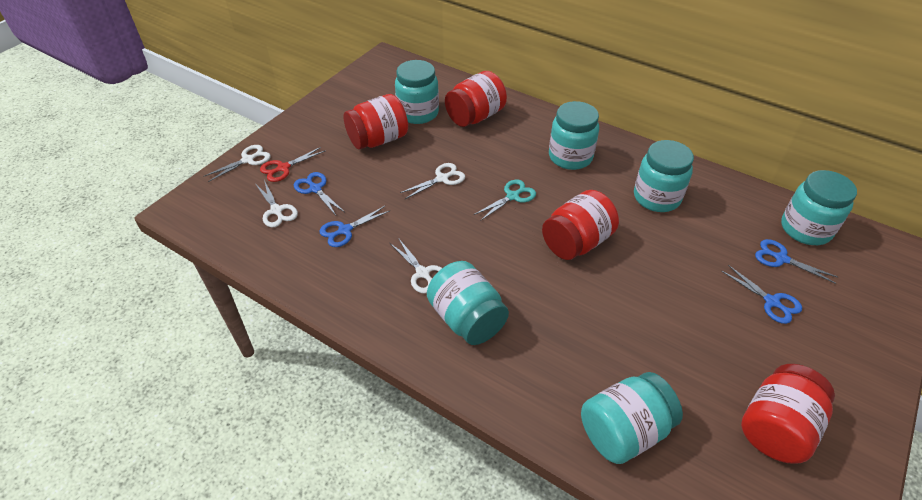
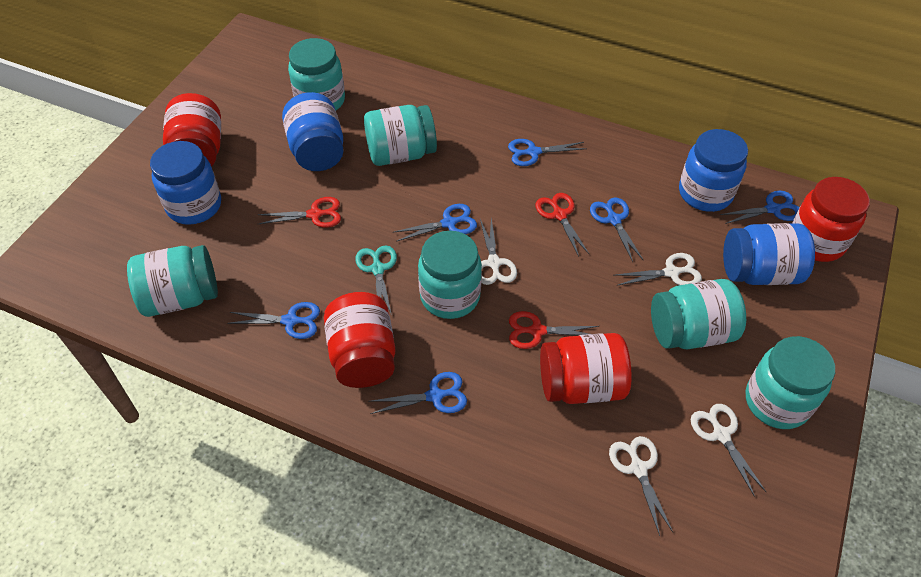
blue jar: none = 0 -> [150,141,221,225] [282,92,344,171] [679,129,748,212] [723,223,815,285] = 4
blue scissors: [294,172,344,215] [320,206,389,247] [722,265,802,324] [755,239,839,284] = 4 -> [227,302,320,339] [368,372,467,414] [394,204,477,242] [508,139,587,166] [590,197,644,262] [720,191,800,224] = 6
red scissors: [260,147,326,182] = 1 -> [257,197,341,228] [509,311,600,349] [536,193,590,257] = 3

